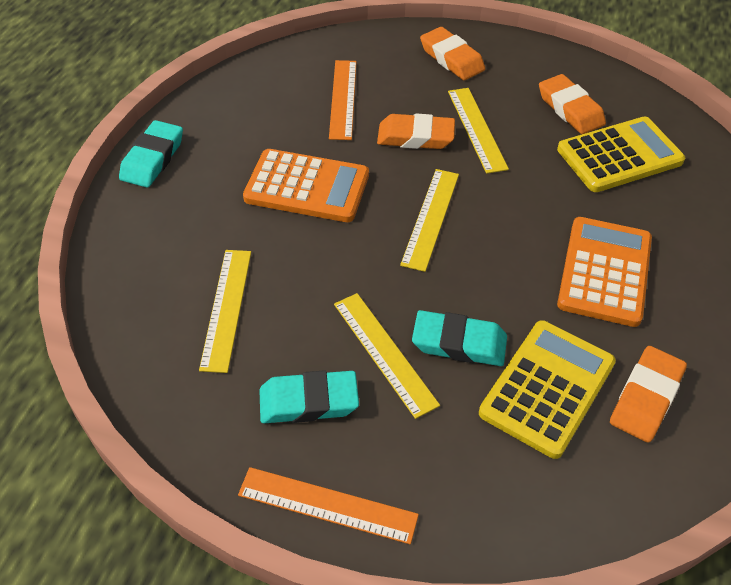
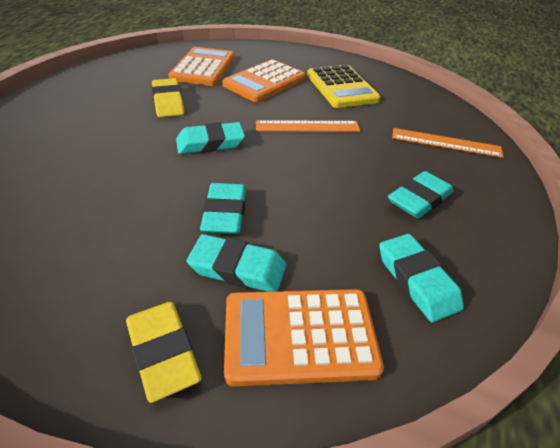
orange calculator: [243,149,369,222] [557,217,652,327] = 2 -> [169,47,235,86] [222,59,305,102] [224,289,384,386] = 3
orange eraser: [377,113,455,149] [420,27,485,80] [539,74,606,134] [610,346,687,443] = 4 -> none = 0
turquoise eraser: [119,120,183,188] [259,370,359,423] [412,310,507,366] = 3 -> [176,122,245,154] [187,234,286,292] [200,183,246,234] [379,234,464,322] [388,171,454,219] = 5
yellow calculator: [479,320,616,459] [557,116,685,192] = 2 -> [307,65,381,108] = 1
yellow eraser: none = 0 -> [126,302,202,403] [152,78,185,117] = 2
yellow ruler: [199,250,251,373] [334,293,440,419] [400,169,459,272] [448,88,509,174] = 4 -> none = 0

